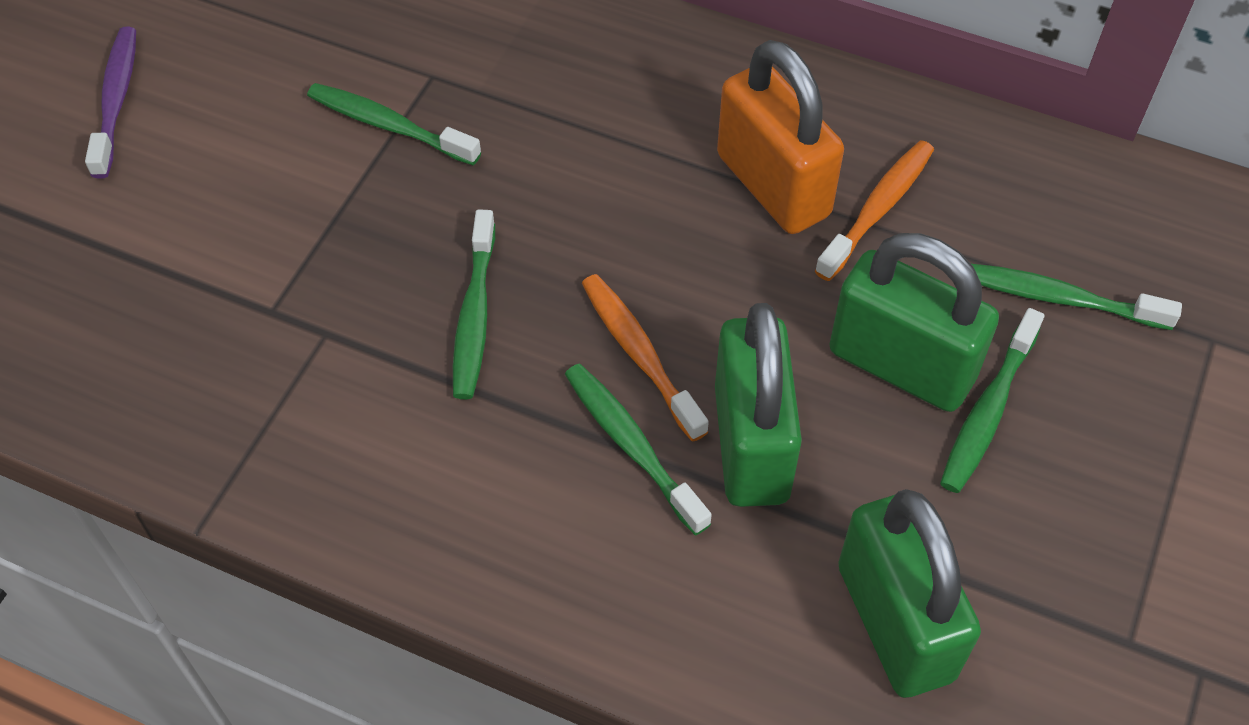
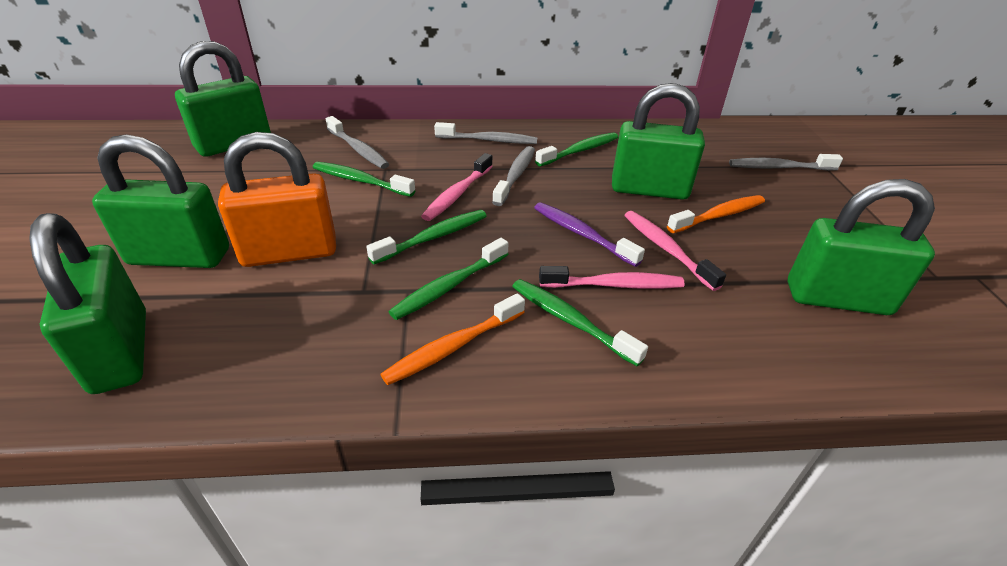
green padlock: [715,303,802,507] [829,233,999,412] [838,489,981,698] = 3 -> [29,213,146,394] [92,134,229,268] [175,41,271,157] [612,83,705,200] [788,179,935,315] = 5
grey toothbrush: none = 0 -> [326,116,389,169] [434,122,537,144] [492,146,535,206] [729,154,843,171] = 4
pink toothbrush: none = 0 -> [421,153,493,221] [539,266,685,289] [624,211,726,291] = 3

